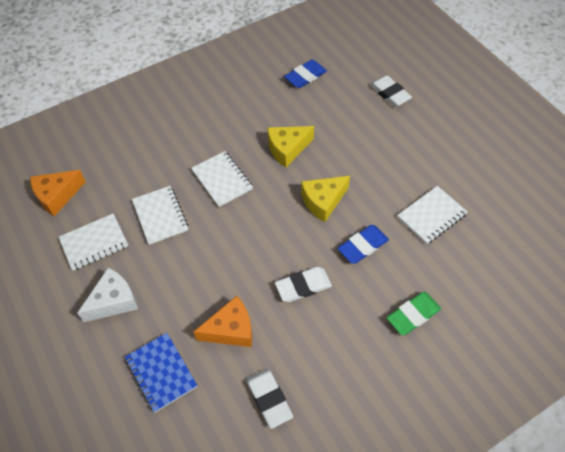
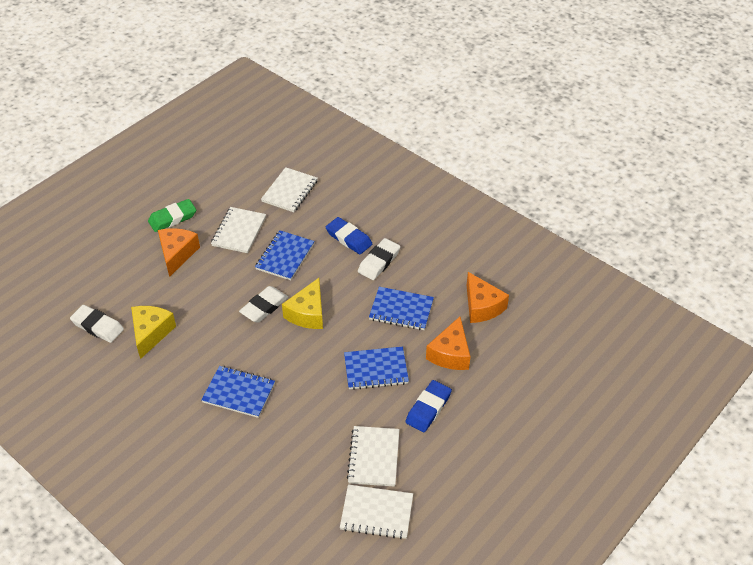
blue notebook: [125,333,197,412] = 1 -> [202,366,275,418] [255,230,314,280] [344,347,409,390] [369,287,434,330] = 4
orange cheese: [30,170,86,216] [193,296,252,347] = 2 -> [158,228,200,277] [426,317,470,370] [467,272,509,323] = 3
white cheese: [77,268,138,322] = 1 -> none = 0

